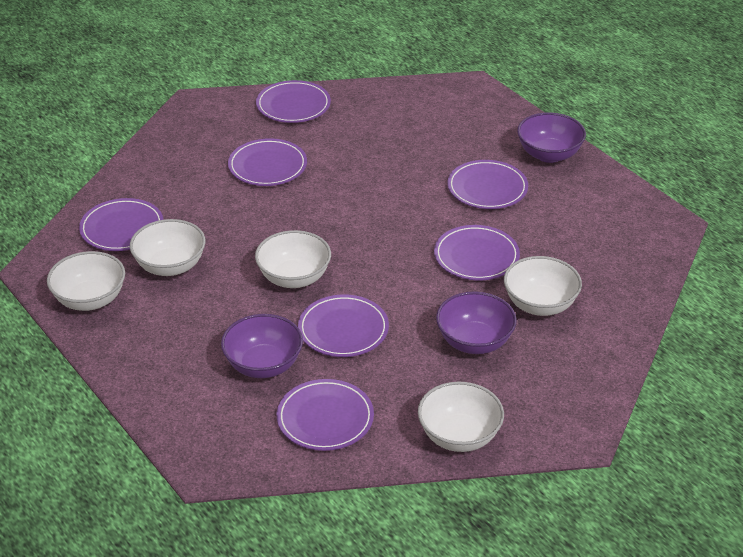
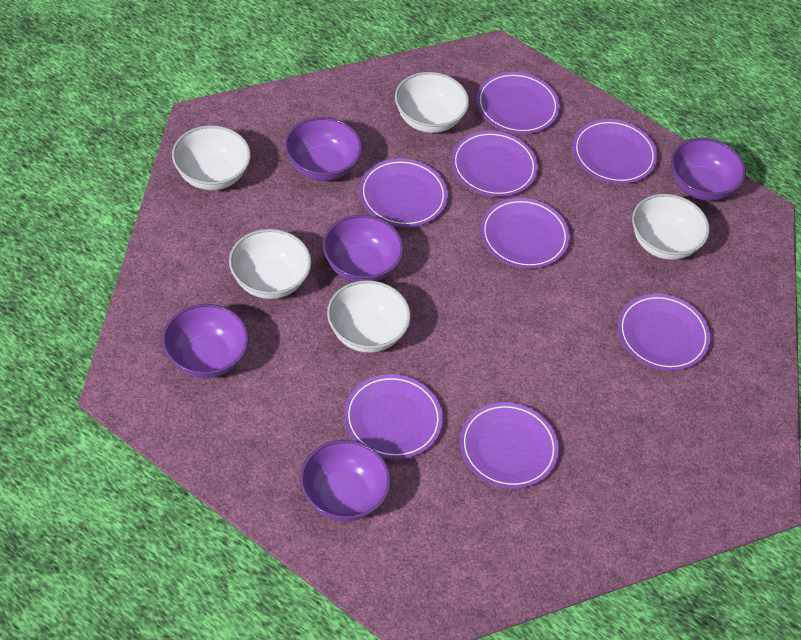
purple bowl: [221,314,303,378] [436,291,517,354] [517,112,586,163] = 3 -> [163,304,249,378] [285,117,362,181] [300,440,391,521] [323,215,404,282] [671,138,746,201] = 5
purple plate: [79,198,164,251] [228,138,307,186] [256,80,331,123] [277,379,374,451] [298,294,389,357] [434,225,520,281] [447,160,528,209] = 7 -> [344,374,443,459] [359,158,448,227] [451,131,538,197] [460,402,559,489] [476,72,560,134] [481,198,570,269] [573,119,658,184] [618,294,711,371] = 8

